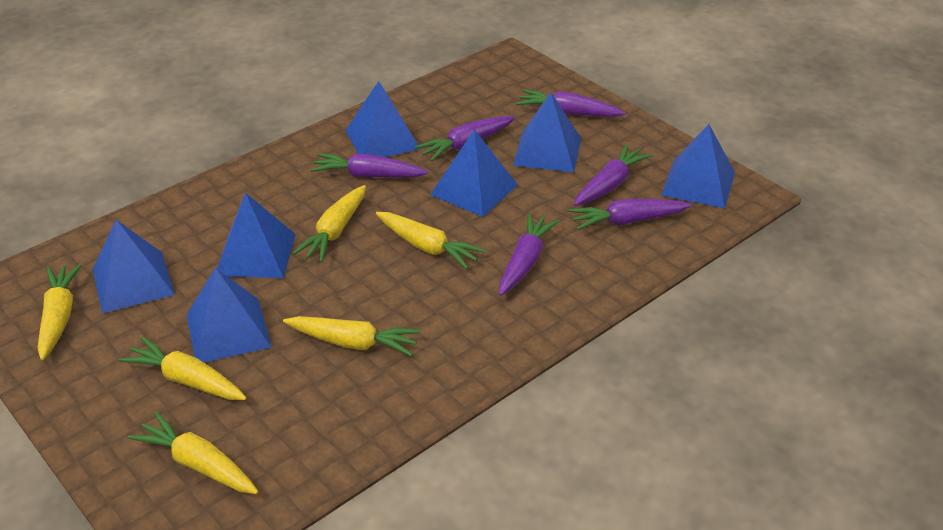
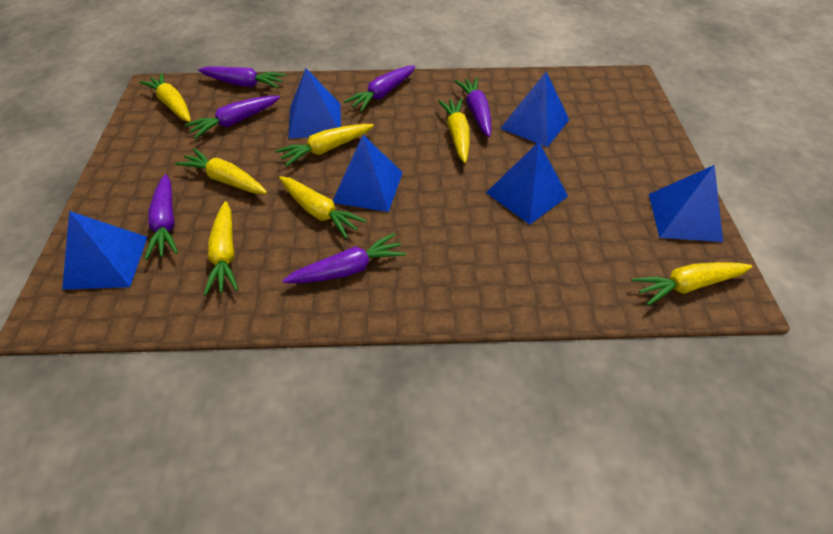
blue pyramid: [93,220,175,313] [187,268,271,363] [217,193,295,278] [345,81,420,157] [430,129,518,217] [513,93,581,172] [661,124,735,209] = 7 -> [62,211,148,290] [288,68,341,139] [333,135,403,212] [486,142,568,225] [500,72,569,147] [649,165,723,242] = 6
yellow carrot: [37,264,82,360] [119,337,247,400] [128,412,258,494] [283,316,421,356] [292,185,366,262] [376,212,486,269] = 6 -> [140,73,191,122] [175,148,267,194] [204,201,238,296] [276,124,374,167] [279,176,367,239] [438,98,470,163] [631,262,752,306] = 7

